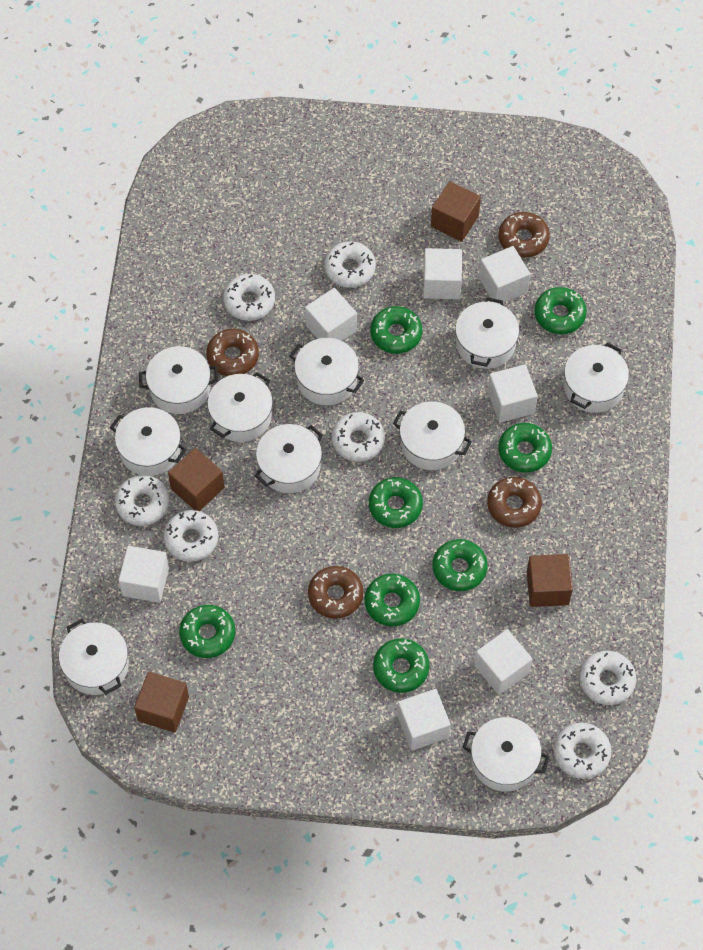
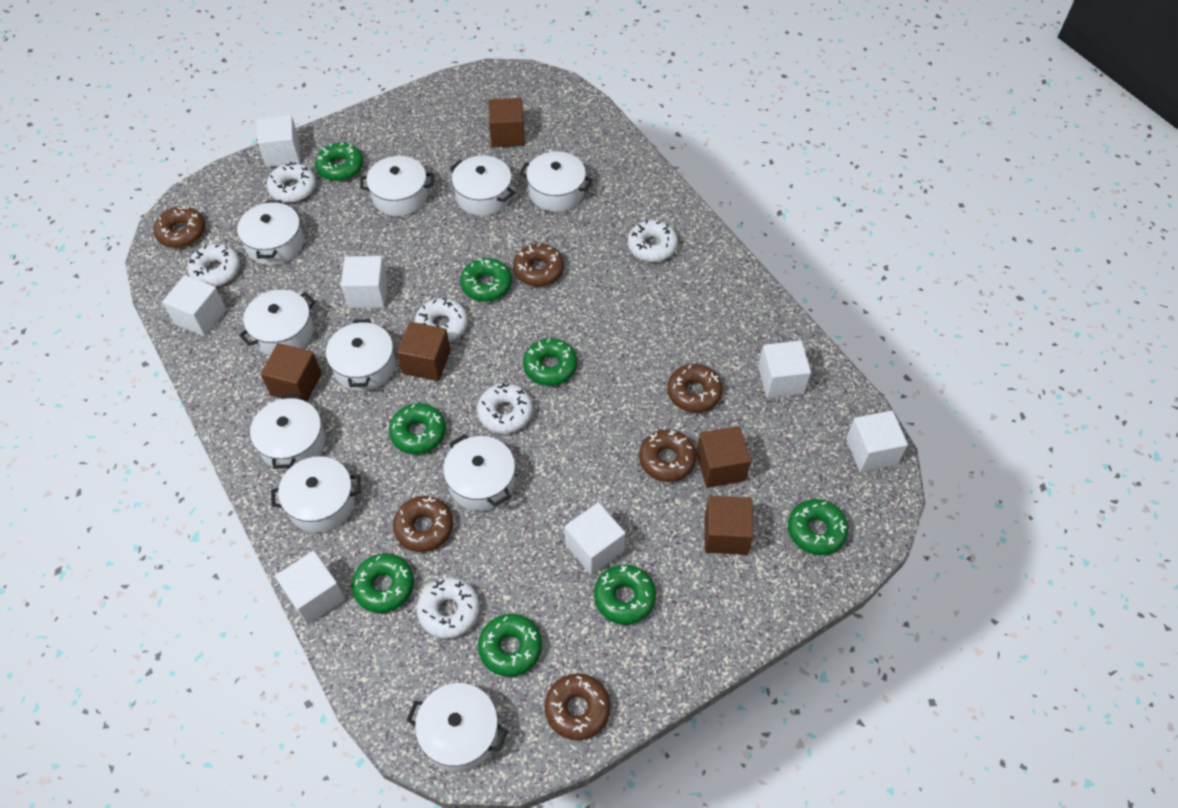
brown cube: [134,672,189,733] [168,448,224,511] [431,181,481,242] [527,554,573,607] = 4 -> [260,343,322,402] [397,322,451,381] [488,98,525,147] [697,426,751,488] [705,496,753,555] = 5
brown donut: [206,329,259,376] [308,566,363,619] [487,477,542,528] [499,212,550,258] = 4 -> [153,205,205,248] [393,496,453,552] [513,243,564,287] [545,673,611,740] [639,429,697,482] [667,364,723,413] = 6
white donut: [115,475,169,526] [163,510,218,562] [223,274,275,321] [325,241,376,288] [332,412,385,462] [554,723,611,779] [580,651,636,705] = 7 -> [187,244,240,286] [267,162,316,203] [415,298,468,342] [417,578,480,639] [477,383,533,433] [628,220,678,262] = 6

